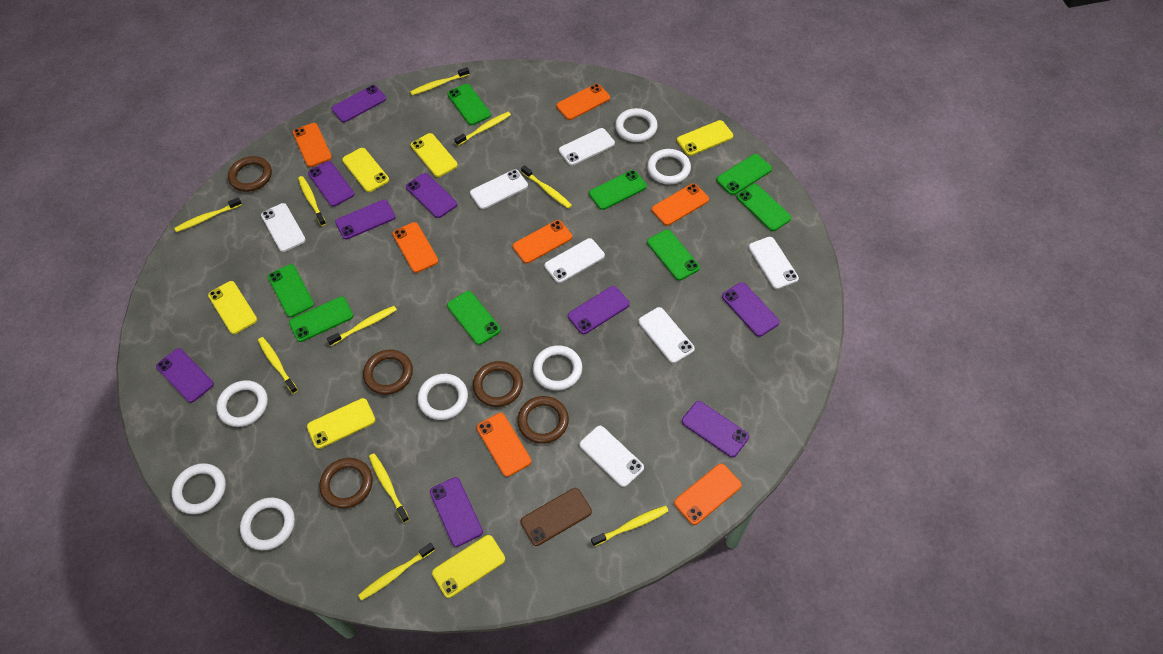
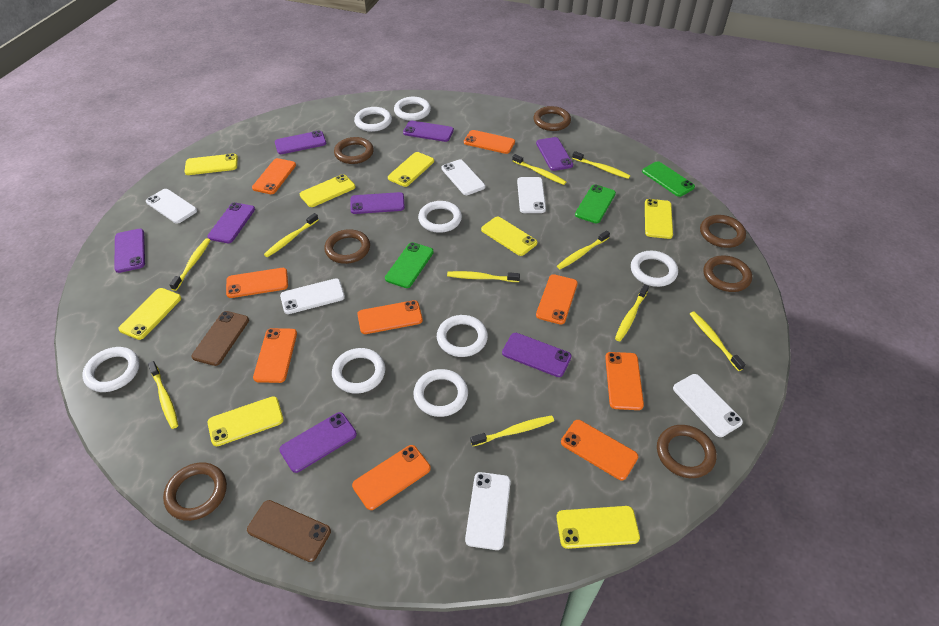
brown phone: [521,488,592,546] = 1 -> [191,311,249,366] [247,500,331,562] = 2
brown ring: [228,156,272,192] [319,458,373,508] [363,350,413,395] [473,361,523,407] [517,396,569,444] = 5 -> [163,462,227,521] [324,229,370,264] [334,137,374,164] [534,106,571,131] [657,425,717,478] [700,215,746,248] [703,256,752,292] = 7
green phone: [268,264,314,317] [289,297,353,342] [447,84,491,125] [447,291,501,345] [589,170,647,210] [647,229,700,281] [716,154,772,195] [737,184,792,231] = 8 -> [385,242,434,288] [575,184,616,223] [642,161,695,197] = 3
orange phone: [293,123,332,167] [392,222,438,273] [477,413,531,477] [513,220,572,263] [556,84,610,120] [652,183,709,226] [674,464,742,525] = 7 -> [226,268,288,298] [252,158,296,194] [253,328,297,383] [352,445,431,510] [357,300,423,334] [464,130,515,154] [536,274,578,324] [561,420,638,480] [605,352,644,410] = 9
purple phone: [156,348,214,403] [308,161,354,207] [331,85,386,122] [335,200,395,240] [406,173,457,218] [430,477,483,547] [568,286,630,334] [682,401,749,458] [722,282,780,337] = 9 -> [114,229,145,273] [207,202,255,243] [275,130,326,154] [279,412,357,473] [350,192,405,214] [403,121,454,142] [502,333,572,377] [536,137,573,171] = 8
white phone: [261,203,306,252] [470,169,528,209] [544,238,605,283] [559,128,615,166] [580,426,644,487] [638,307,695,363] [749,237,799,289] = 7 -> [146,189,197,224] [280,279,345,314] [441,159,485,195] [465,472,511,550] [517,177,546,213] [673,374,743,437] = 6
white ring: [172,463,226,514] [216,380,268,427] [240,497,295,550] [418,374,468,420] [533,345,582,391] [615,108,658,142] [647,149,691,185] = 7 -> [82,347,140,392] [332,348,385,394] [354,107,392,132] [394,97,431,121] [413,369,468,417] [418,201,462,233] [437,315,488,357] [631,251,678,287] = 8
yellow phone: [208,281,257,334] [307,398,375,449] [342,148,389,192] [411,133,458,177] [432,535,505,598] [677,120,733,156] = 6 -> [118,288,181,340] [184,153,238,175] [208,396,284,446] [300,174,355,207] [388,152,434,187] [481,217,537,256] [556,506,640,549] [645,199,673,239] = 8

